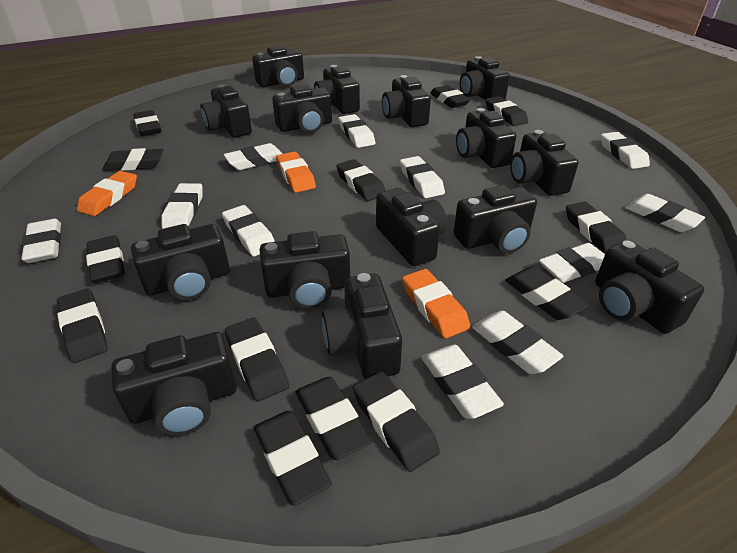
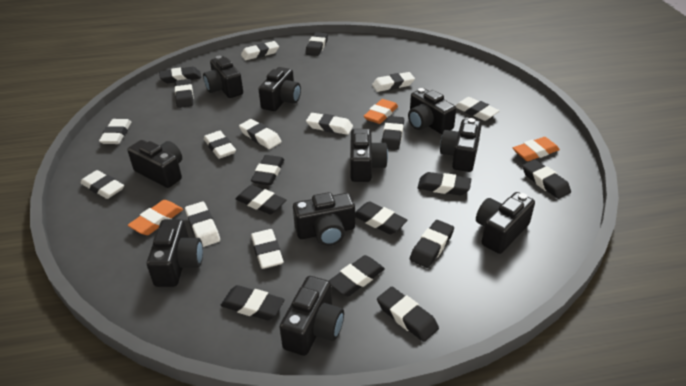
black camera: [112,332,237,436] [131,224,230,300] [200,84,252,138] [252,46,304,87] [260,231,350,309] [272,84,332,133] [314,65,360,114] [322,273,402,379] [376,188,447,266] [382,75,431,127] [454,185,537,254] [456,108,516,168] [460,56,510,100] [510,130,579,196] [595,240,704,334] = 15 -> [127,140,182,188] [147,219,203,287] [203,56,243,98] [258,67,301,111] [280,276,344,356] [293,192,355,246] [350,129,388,182] [408,88,456,134] [440,118,482,172] [476,192,535,254] = 10
white eraser: [21,219,61,263] [161,183,202,229] [222,205,275,256] [224,143,282,170] [338,114,375,148] [400,156,445,198] [421,345,504,419] [472,311,563,374] [539,243,605,283] [601,132,650,169] [625,194,705,232] = 11 -> [80,170,124,199] [99,119,132,144] [185,202,220,247] [204,131,236,159] [239,119,281,149] [241,41,279,60] [251,229,284,269] [306,113,353,135] [372,72,415,92] [455,97,500,121] = 10

